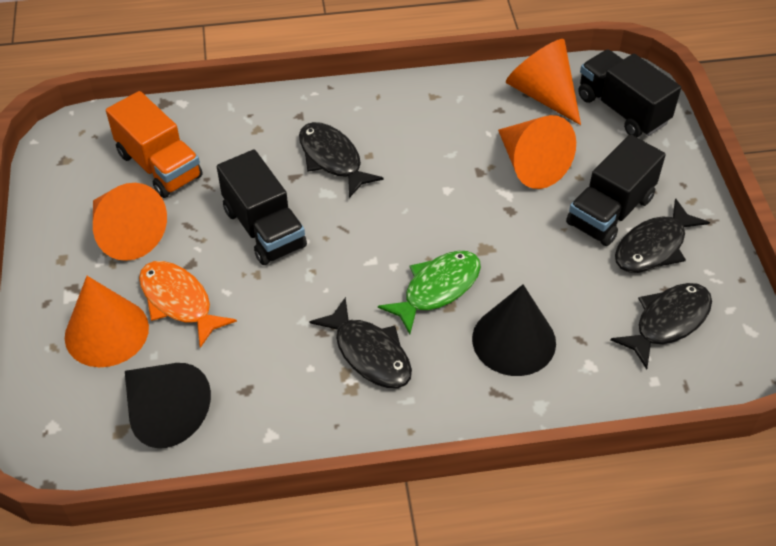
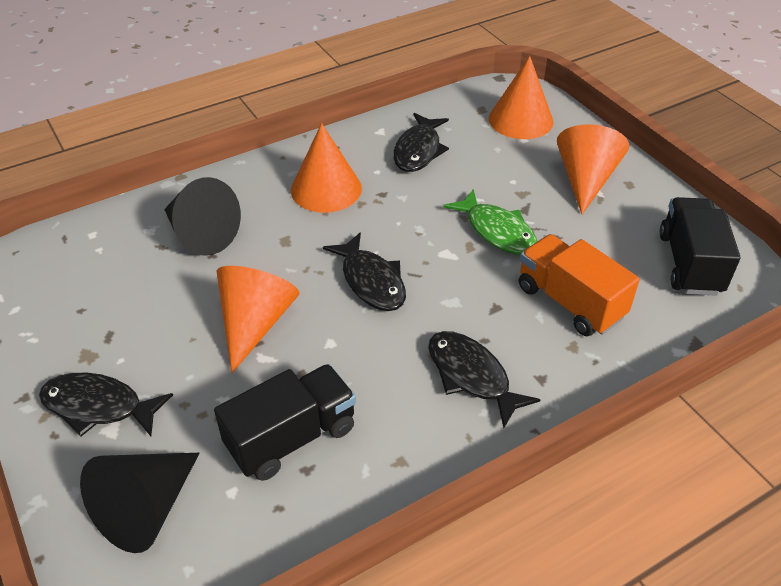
black truck: [217,150,307,265] [566,134,666,246] [578,50,681,137] = 3 -> [214,364,356,481] [659,197,741,296] = 2
orange fish: [139,261,237,348] = 1 -> none = 0

